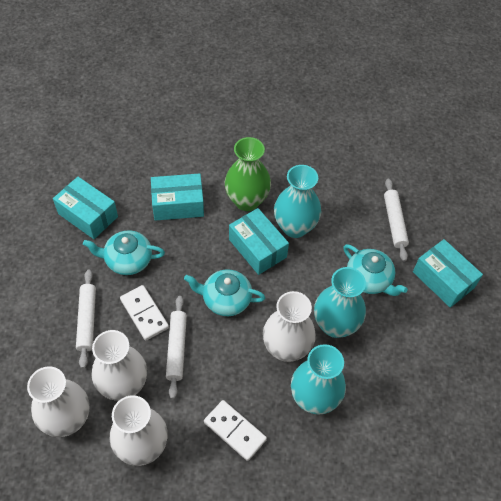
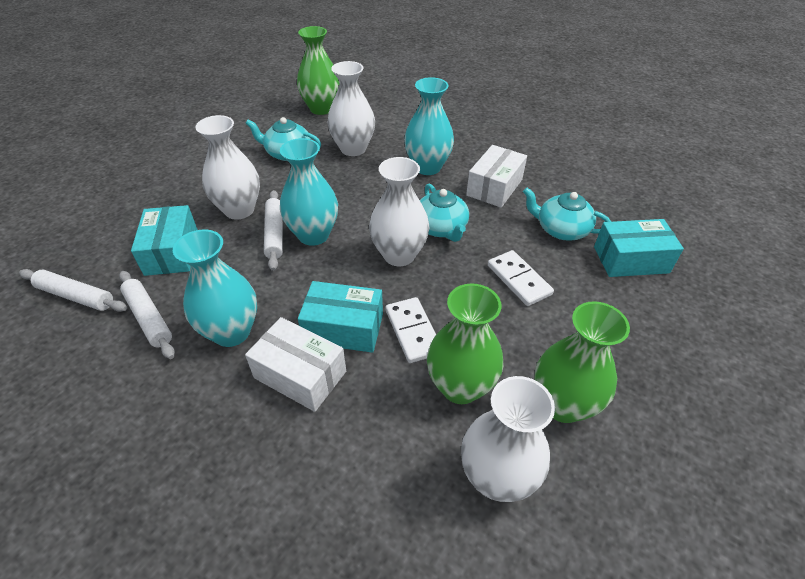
green vase: [225,137,271,211] = 1 -> [297,26,340,115] [427,283,503,404] [534,301,630,423] = 3
turquoise box: [53,177,118,239] [151,173,204,221] [229,208,289,275] [413,239,483,308] = 4 -> [131,205,198,276] [298,281,383,353] [594,219,684,277] = 3
white box: none = 0 -> [245,317,346,412] [466,145,527,208] = 2

